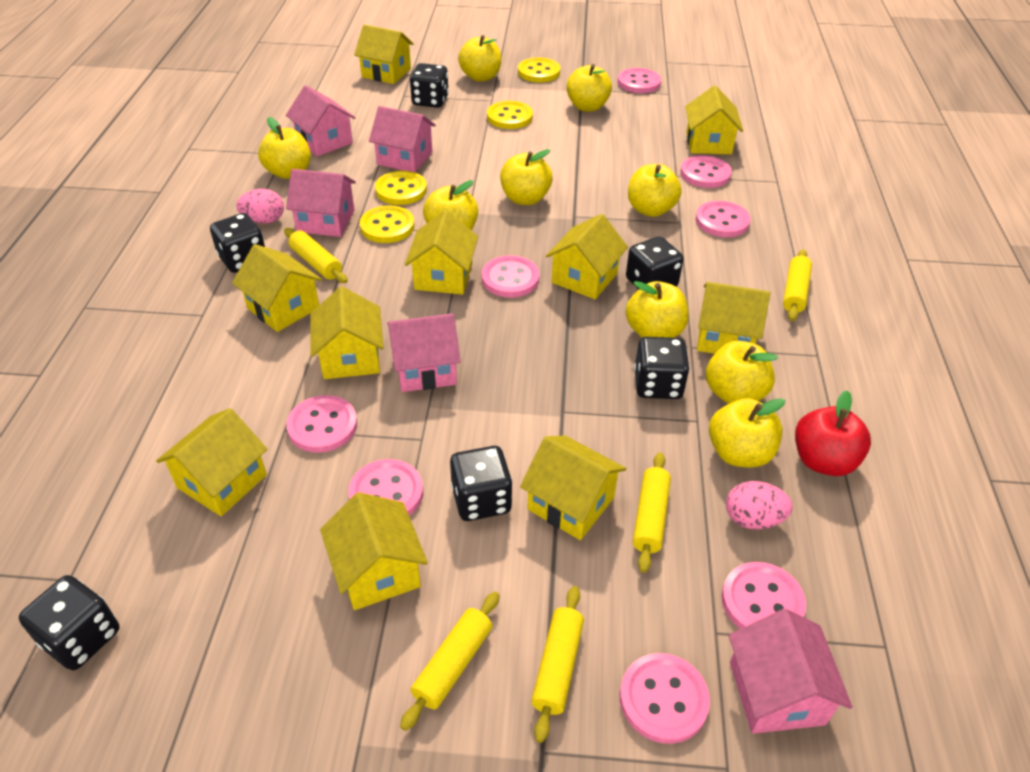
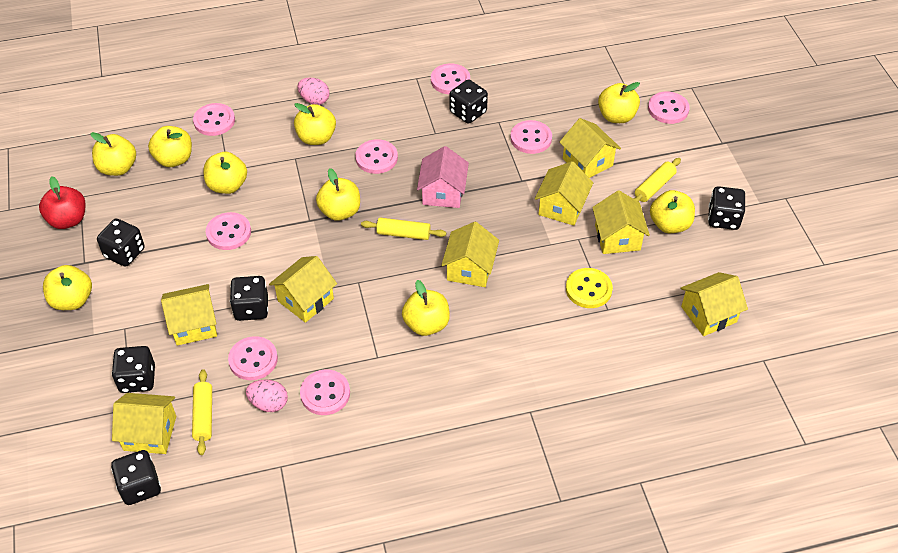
pink house: [286,85,355,156] [286,169,356,237] [369,106,436,172] [387,313,461,392] [729,609,853,734] = 5 -> [417,146,469,208] = 1
yellow button: [360,206,415,243] [375,171,427,205] [487,101,533,129] [518,57,560,83] = 4 -> [566,268,613,308] = 1
yellow house: [156,408,268,516] [232,244,322,332] [310,286,384,379] [320,492,428,610] [354,24,414,84] [405,210,478,295] [520,436,626,540] [546,214,628,299] [685,85,743,154] [697,282,770,354] = 10 -> [112,393,176,454] [161,284,217,346] [269,256,337,323] [441,222,499,287] [535,161,593,226] [559,118,621,178] [592,190,650,254] [680,272,748,336] = 8
yellow rolling pin: [284,228,348,283] [400,592,499,731] [531,586,584,743] [633,452,671,573] [783,249,812,321] = 5 -> [192,369,212,455] [361,218,446,240] [633,158,681,202] = 3

